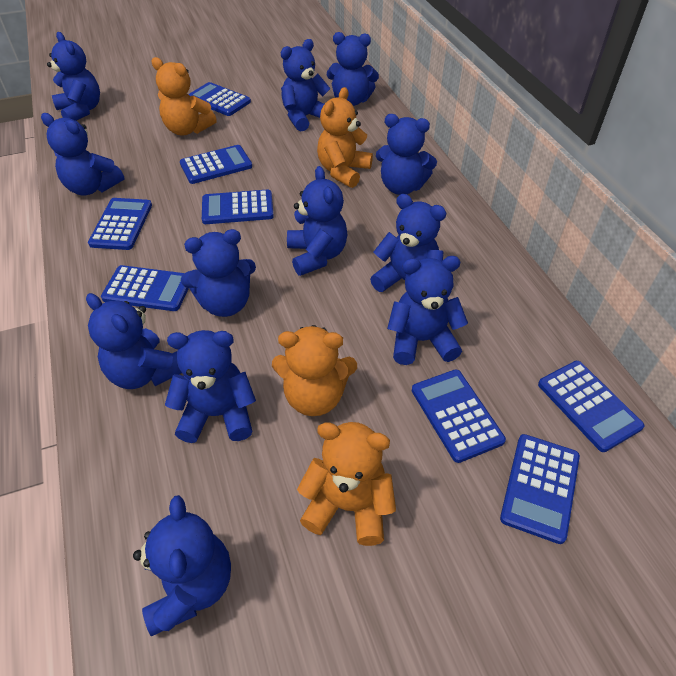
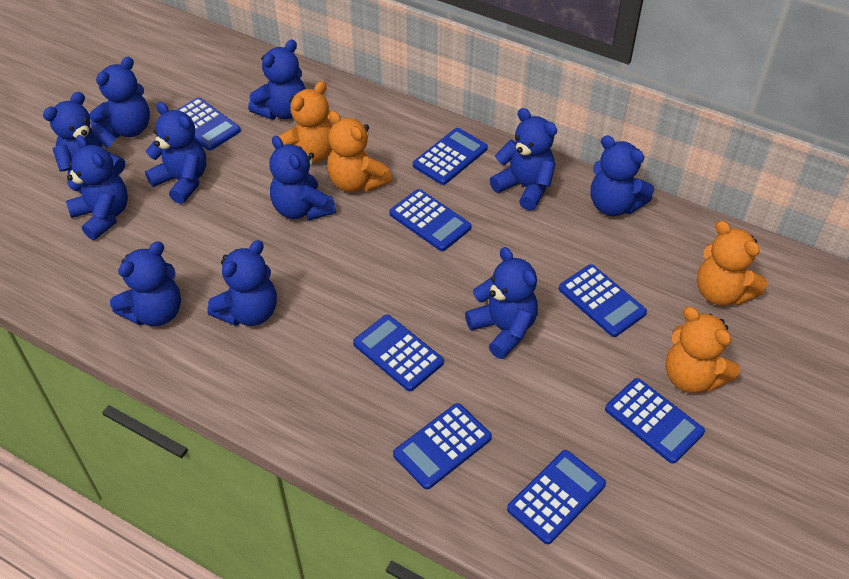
blue teddy bear: [41,113,125,195] [47,32,100,121] [86,293,182,389] [133,495,231,636] [165,330,256,443] [181,229,256,317] [281,39,331,131] [287,166,348,276] [327,32,379,106] [370,194,446,292] [376,114,437,195] [387,256,468,365] = 12 -> [43,92,125,193] [66,135,128,240] [89,57,150,138] [110,241,181,326] [145,102,206,204] [207,240,277,326] [248,39,305,120] [269,136,336,221] [465,247,538,359] [490,108,557,211] [591,135,654,216] = 11

